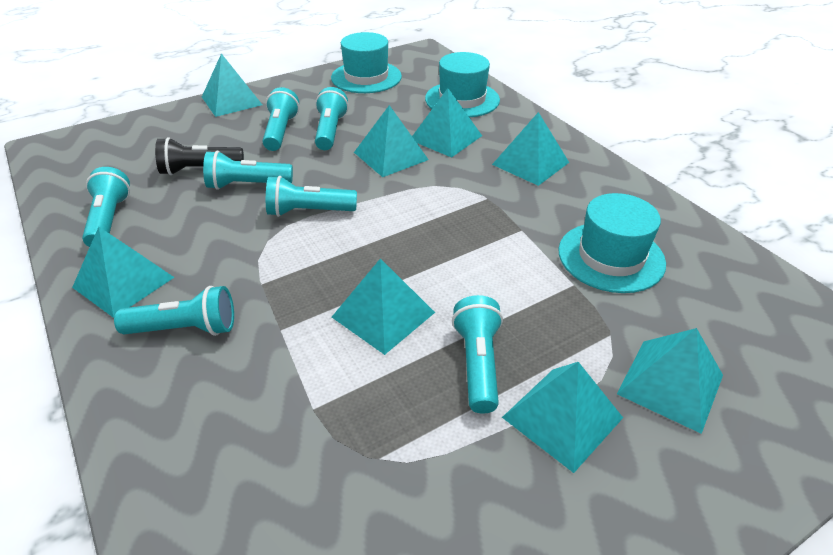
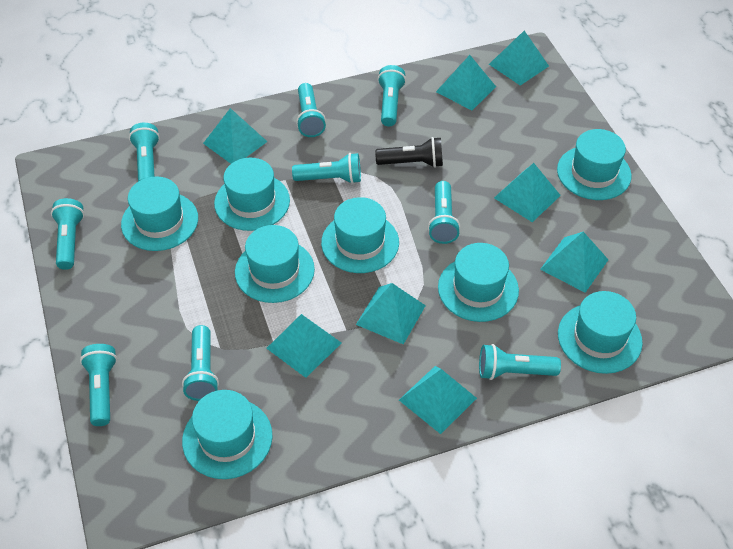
turquoise flashlight: [82,167,130,247] [114,286,234,336] [203,151,293,190] [262,87,299,151] [266,176,357,217] [315,87,349,150] [452,295,503,414] = 7 -> [51,198,84,270] [80,344,117,426] [129,122,160,182] [182,325,219,401] [292,153,361,184] [296,83,326,137] [377,65,406,126] [428,181,460,244] [479,344,561,380] = 9
turquoise hat: [331,32,402,93] [425,52,500,117] [558,193,666,293] = 3 -> [121,176,198,251] [182,390,273,479] [214,158,290,231] [235,225,315,303] [321,197,399,273] [438,243,519,322] [557,129,632,200] [558,291,643,374] = 8

